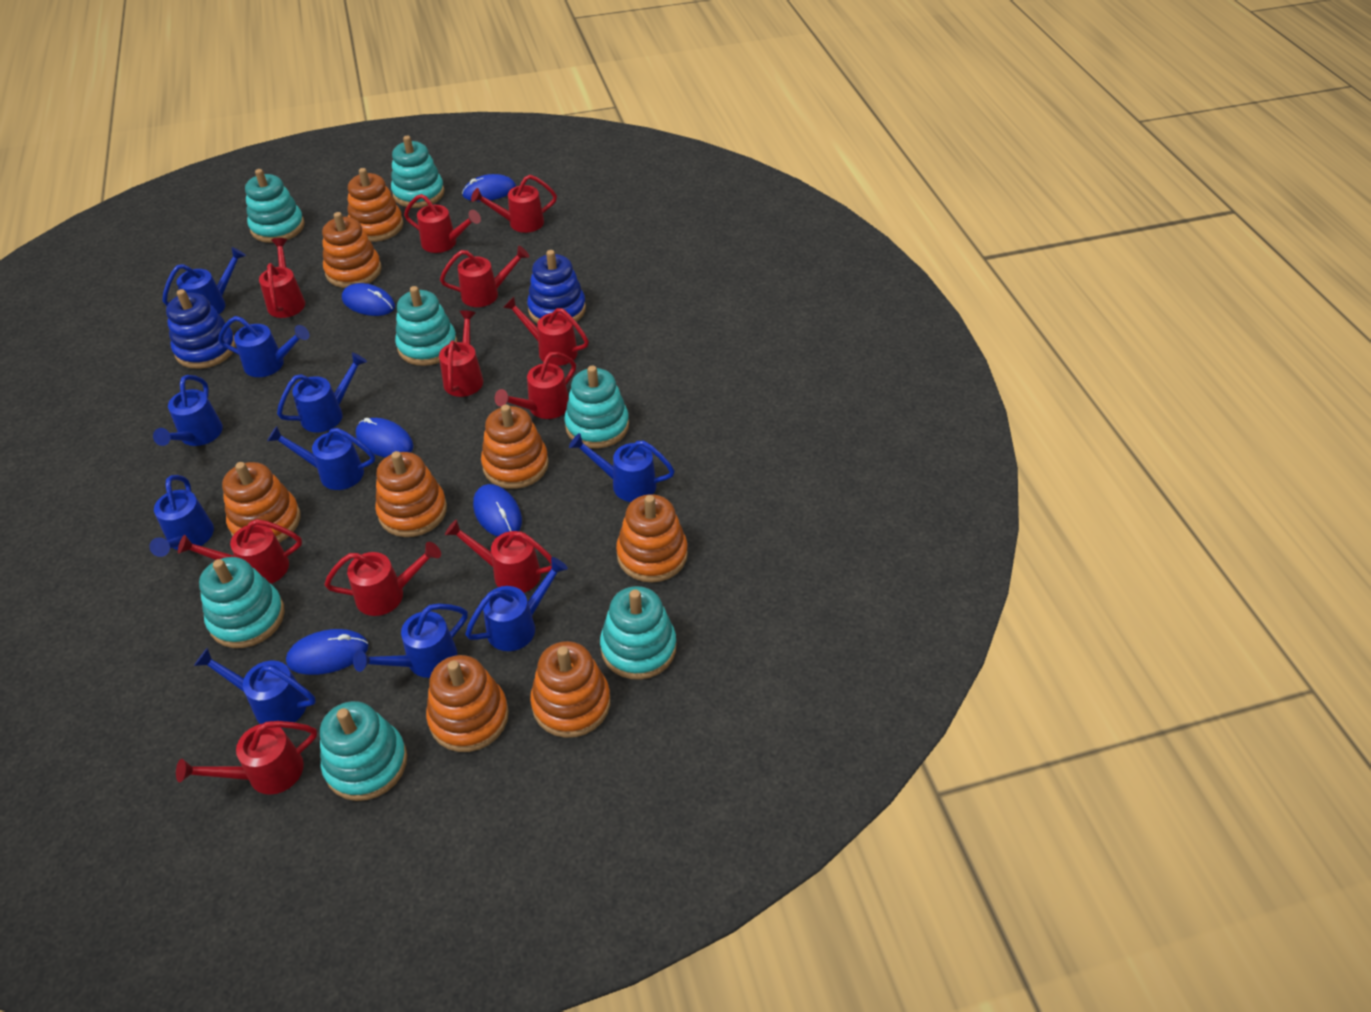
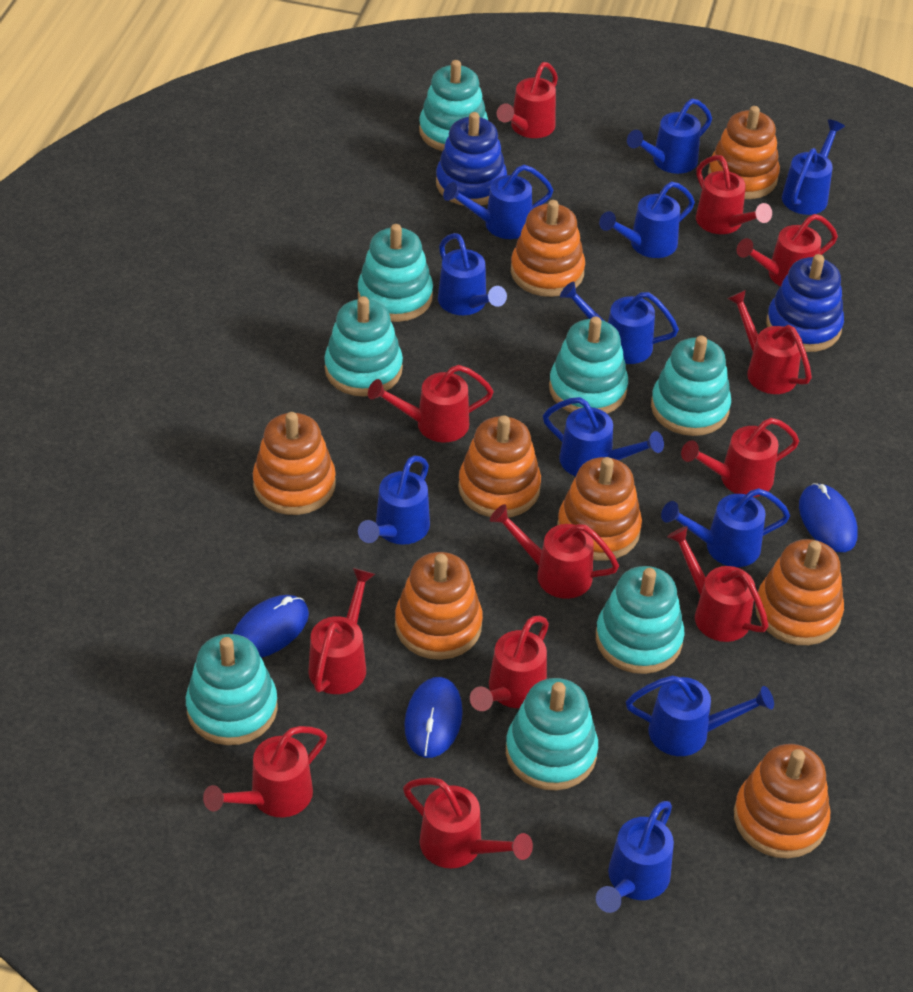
blue mouse: [286,629,369,675] [342,283,395,316] [356,418,414,458] [462,174,516,201] [473,484,522,537] = 5 -> [233,595,309,658] [404,677,463,758] [799,483,858,552] = 3
blue watering can: [149,475,214,557] [153,375,223,446] [162,247,246,314] [194,648,316,728] [218,316,309,377] [267,426,375,490] [277,352,367,433] [353,604,468,678] [465,557,568,651] [569,433,675,502] = 10 -> [358,455,430,545] [438,233,507,315] [443,165,553,239] [543,397,664,476] [560,282,679,364] [596,801,674,913] [599,182,695,258] [626,675,774,756] [627,99,712,174] [661,488,790,567] [782,119,845,215] = 11
red watering can: [176,721,317,795] [178,519,302,584] [259,238,305,318] [324,542,441,616] [404,194,481,253] [439,310,483,397] [440,246,529,307] [445,519,552,593] [471,175,557,233] [495,352,576,419] [503,297,589,366] = 11 -> [203,726,327,817] [308,568,375,694] [368,365,494,442] [403,777,533,868] [470,616,549,711] [490,504,619,599] [497,62,558,138] [667,526,769,642] [681,418,799,497] [696,155,772,234] [727,290,812,394] [737,214,838,286] = 12
turquoise stacking toy: [199,557,285,648] [245,169,305,243] [320,701,407,801] [391,136,445,208] [395,286,457,366] [564,366,629,449] [600,586,676,680] = 7 -> [186,634,278,745] [324,296,403,397] [358,224,433,322] [419,60,488,151] [506,678,598,790] [549,317,628,414] [596,566,685,674] [651,336,731,436] = 8

